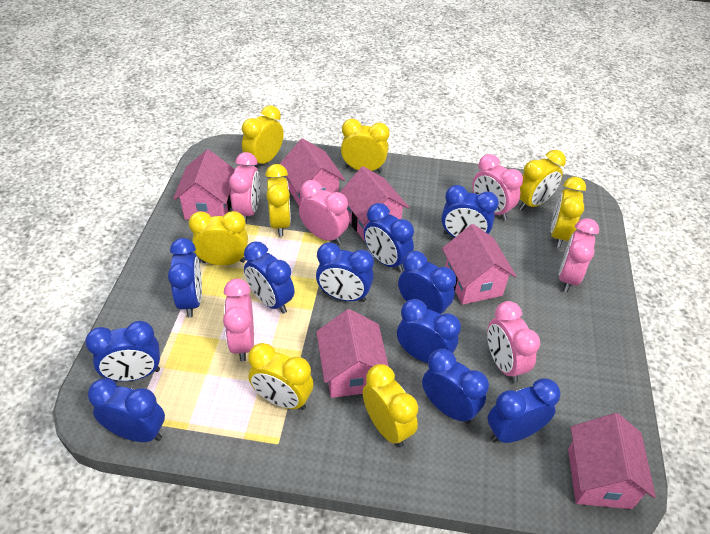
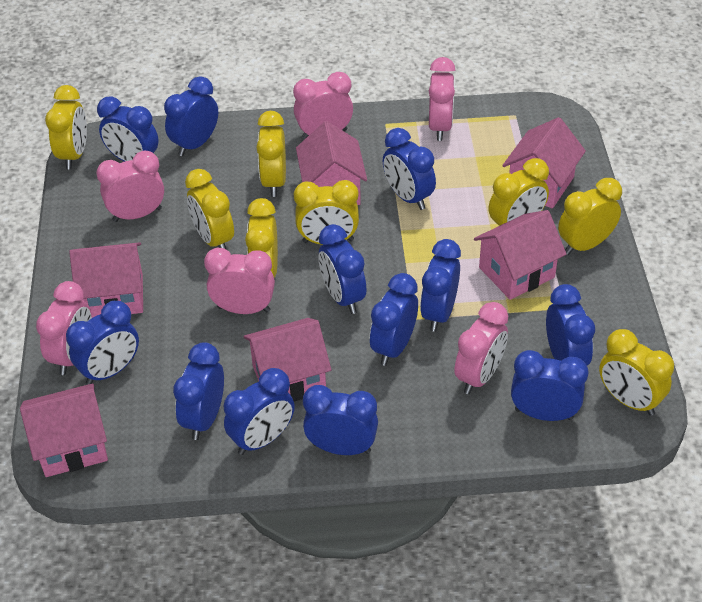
blue clock: [85,321,160,381] [88,378,165,442] [168,238,202,318] [244,242,295,314] [316,242,374,302] [364,203,414,272] [397,299,461,363] [398,251,456,314] [422,349,489,424] [441,185,499,238] [488,378,561,443] = 11 -> [66,301,139,385] [97,96,159,162] [164,76,218,156] [173,342,224,440] [223,368,295,455] [303,385,378,455] [319,224,367,314] [370,273,418,366] [383,128,436,210] [420,239,461,332] [511,350,589,421] [546,284,595,365] = 12

